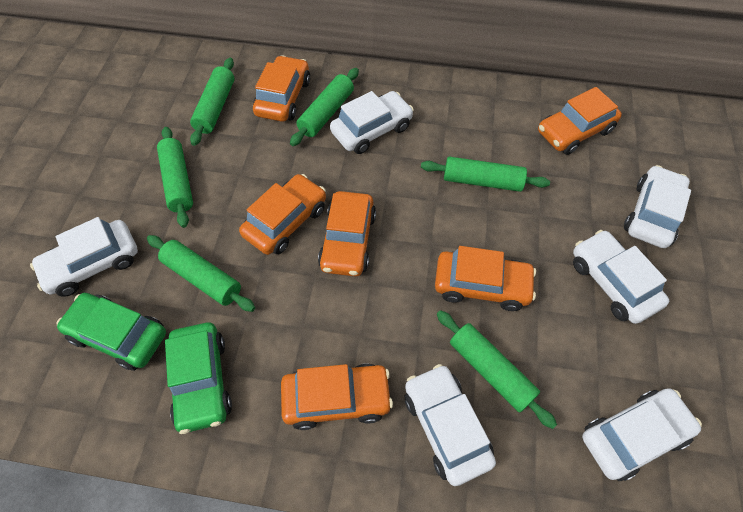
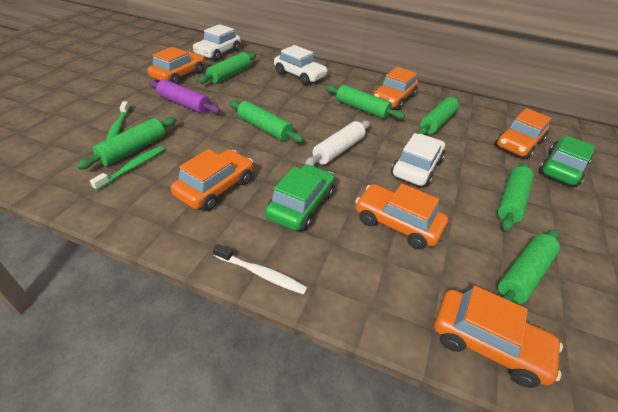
green rolling pin: [147,235,255,312] [157,127,193,228] [190,58,234,146] [290,68,359,146] [421,156,550,192] [437,310,557,429] = 6 -> [76,117,176,169] [198,52,256,84] [230,100,304,142] [325,85,405,119] [418,97,459,135] [498,163,534,231] [498,229,560,304] = 7
green toothbrush: none = 0 -> [90,146,164,190] [106,101,130,140] = 2
purple rolling pin: none = 0 -> [149,80,220,114] = 1
white car: [30,217,138,297] [330,91,414,154] [405,364,496,486] [573,230,669,324] [582,388,702,481] [624,165,691,248] = 6 -> [193,24,241,61] [274,45,328,85] [391,133,445,187] = 3
white rolling pin: none = 0 -> [305,121,370,166] = 1
white toothbrush: none = 0 -> [213,244,308,295] = 1

